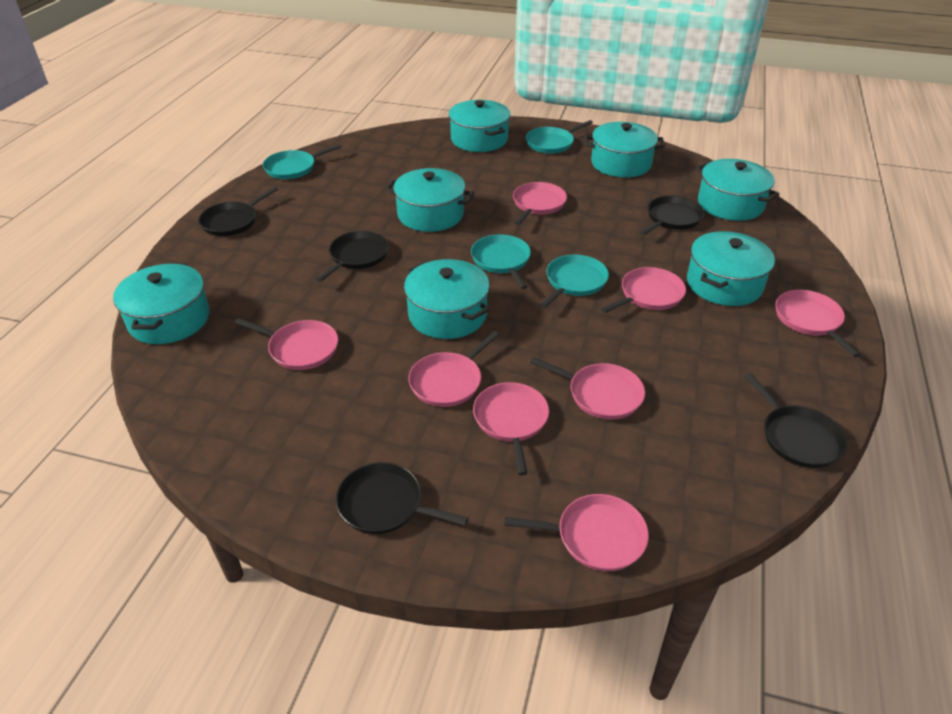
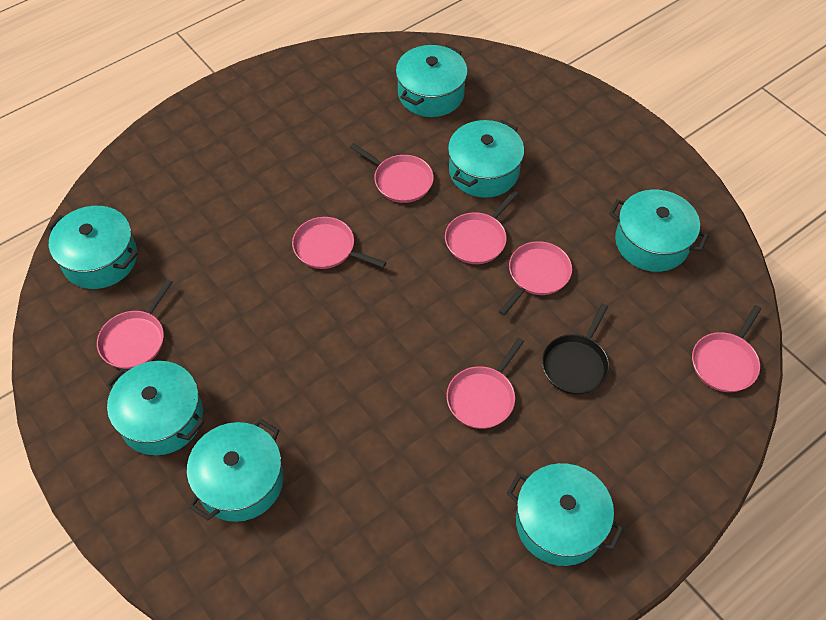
black pan: [198,187,278,236] [316,231,389,282] [336,462,469,534] [640,196,704,235] [745,373,847,468] = 5 -> [542,304,610,395] = 1
pink pan: [235,318,338,370] [408,331,499,407] [473,382,549,476] [504,494,649,571] [513,182,567,225] [530,357,645,420] [601,267,686,313] [775,290,860,357] = 8 -> [97,279,173,369] [292,217,386,269] [350,143,434,203] [445,190,518,264] [447,338,524,429] [499,241,572,315] [692,305,761,392] = 7
turquoise pan: [263,144,342,179] [471,234,531,289] [525,120,593,154] [540,255,609,308] = 4 -> none = 0

